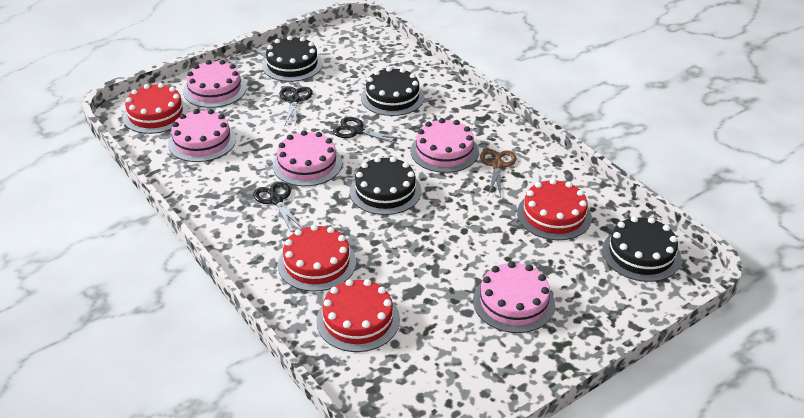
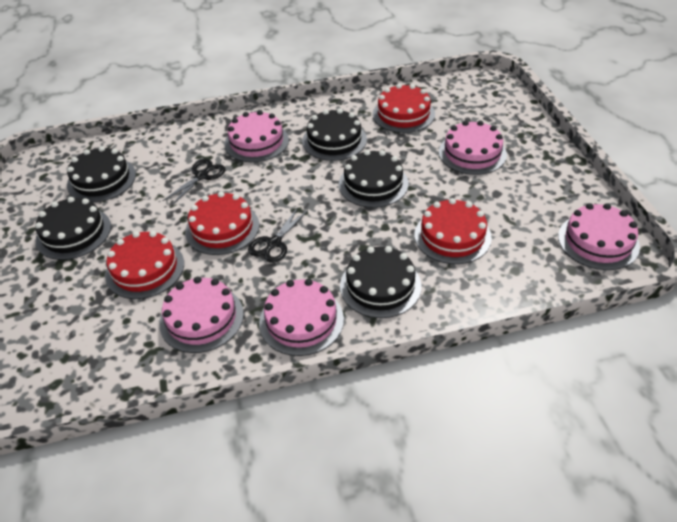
black cake: [262,36,323,82] [350,157,422,215] [361,67,425,116] [602,216,681,282] = 4 -> [35,197,111,260] [67,146,136,202] [302,109,367,161] [339,150,409,208] [340,246,422,318] = 5
black scissors: [253,182,303,231] [279,86,313,126] [333,117,404,144] = 3 -> [163,159,225,206] [248,207,308,263] = 2
brown scissors: [480,149,516,197] = 1 -> none = 0

